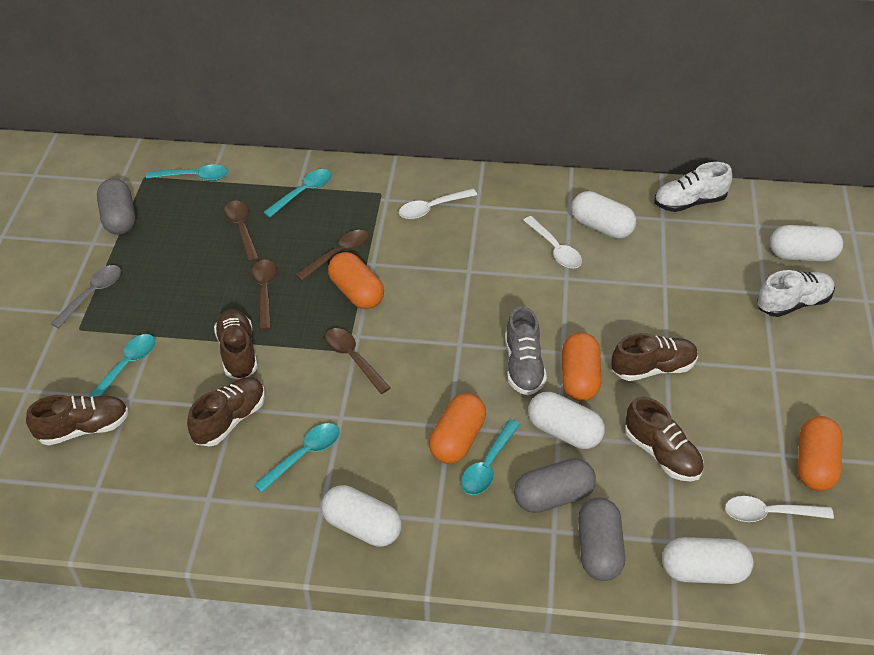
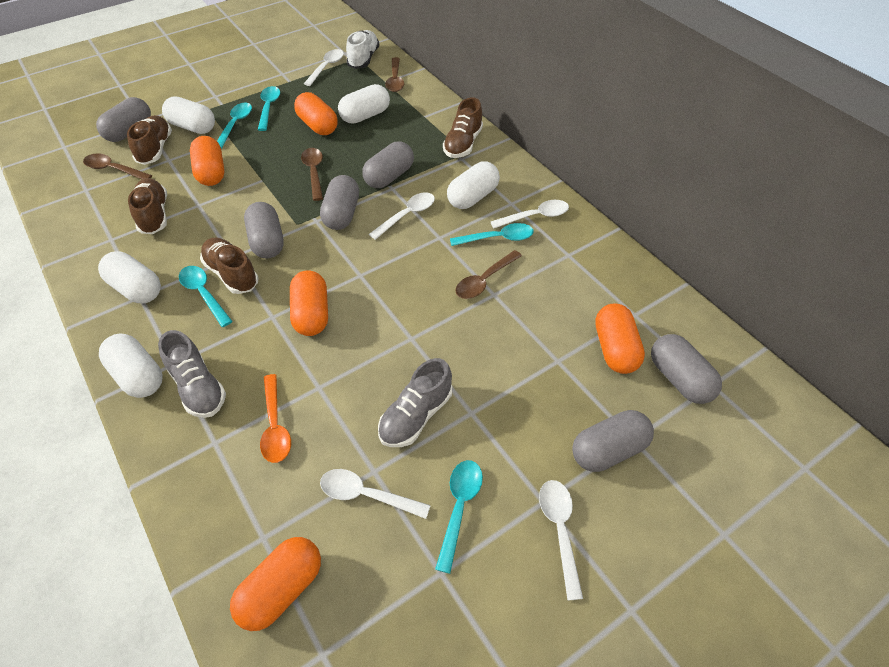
brown shoe: [26,395,129,446] [187,377,265,447] [214,309,258,379] [611,333,698,381] [625,397,704,481] = 5 -> [127,115,172,165] [128,178,167,234] [200,238,259,294] [443,97,483,158] = 4
grey capsule: [97,178,135,235] [514,458,596,513] [578,497,625,581] = 3 -> [96,97,151,142] [244,202,284,259] [320,175,359,230] [362,142,414,188] [572,410,654,472] [651,334,722,404] = 6
grey shoe: [505,306,547,395] = 1 -> [158,330,226,418] [378,358,452,447] = 2
grey spoon: [51,265,121,328] = 1 -> none = 0
orange capsule: [328,252,384,309] [429,393,486,464] [562,332,601,401] [798,416,842,491] = 4 -> [190,136,225,186] [230,537,321,631] [290,270,328,336] [294,92,338,135] [595,303,645,374] = 5
orange spoon: none = 0 -> [260,374,291,463] = 1
white shoe: [654,162,732,212] [757,270,835,317] = 2 -> [346,30,379,69] = 1
white spoon: [399,189,477,219] [523,216,582,268] [725,496,834,522] = 3 -> [304,49,344,86] [320,469,431,519] [369,192,435,240] [491,200,569,228] [539,480,583,600] = 5

